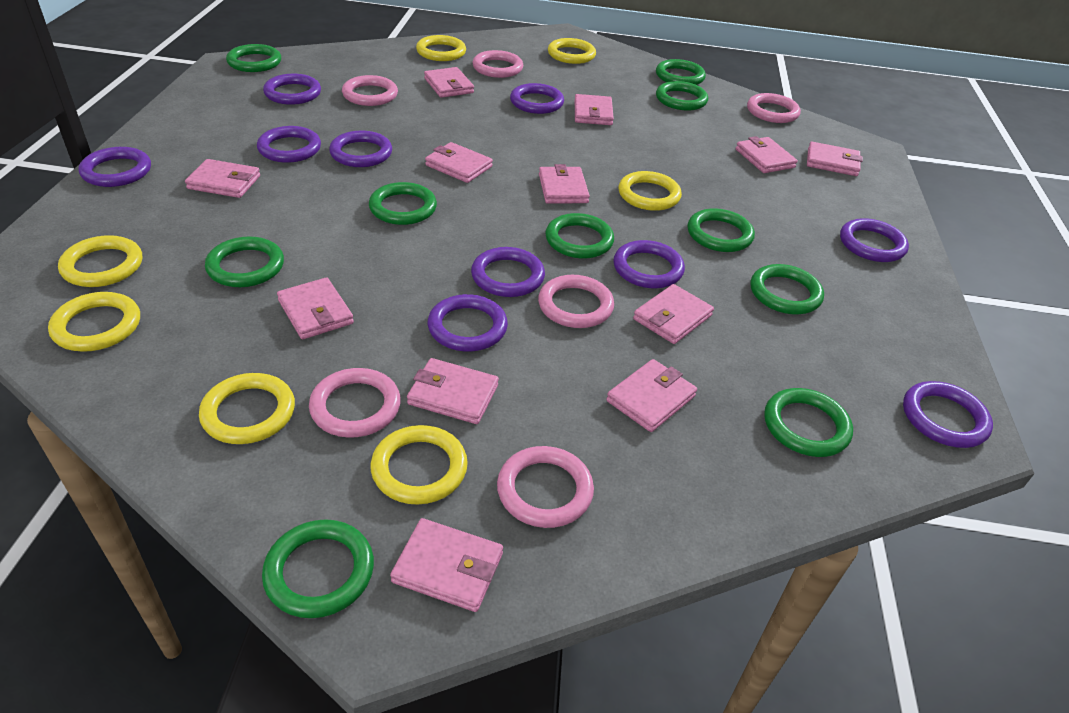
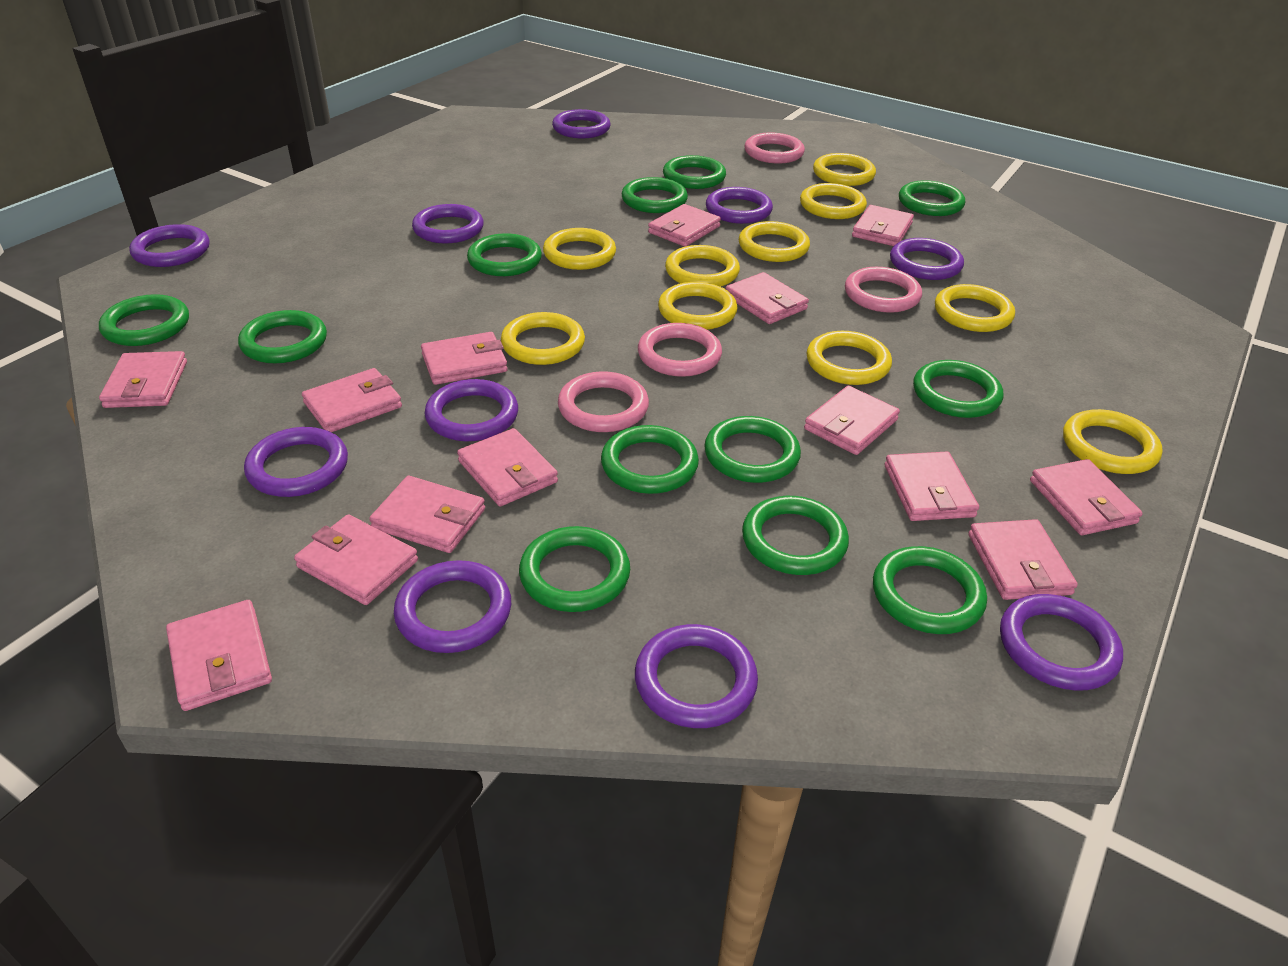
green ring: [205,236,284,287] [226,44,281,72] [262,519,374,618] [369,182,437,225] [545,213,614,258] [656,59,706,85] [656,81,708,111] [688,208,755,252] [750,264,824,315] [764,388,853,457] = 10 -> [99,294,189,346] [238,310,327,363] [467,233,542,276] [519,526,630,612] [601,425,699,494] [622,177,688,213] [663,155,726,189] [704,416,801,483] [742,496,849,575] [873,546,987,634] [899,180,965,216] [913,360,1003,418] = 12
pink ring: [309,368,401,438] [342,75,398,106] [472,50,523,78] [497,446,594,528] [538,275,614,328] [747,93,801,123] = 6 -> [558,371,649,432] [638,323,722,377] [744,132,805,164] [845,267,922,313] = 4
pink wallet: [185,159,260,198] [277,277,354,339] [390,518,503,612] [407,358,499,424] [424,67,474,98] [425,142,493,183] [539,164,590,204] [575,94,614,125] [606,359,697,432] [633,284,714,344] [736,136,798,173] [807,142,863,176] = 12 -> [99,351,187,408] [166,600,272,711] [294,514,418,605] [302,368,402,432] [369,476,485,553] [421,332,508,385] [457,428,558,506] [648,204,721,247] [725,272,809,324] [804,386,900,455] [852,205,914,246] [885,452,979,521] [968,519,1078,600] [1030,459,1143,535] = 14
yellow ring: [48,292,140,352] [58,235,142,287] [199,373,295,444] [371,425,468,505] [416,35,466,61] [548,38,596,64] [619,171,682,211] = 7 -> [501,312,585,365] [543,228,616,270] [658,282,738,330] [665,245,740,287] [739,221,810,262] [800,183,867,219] [806,331,892,385] [813,153,876,186] [935,284,1015,332] [1063,409,1163,474] = 10

